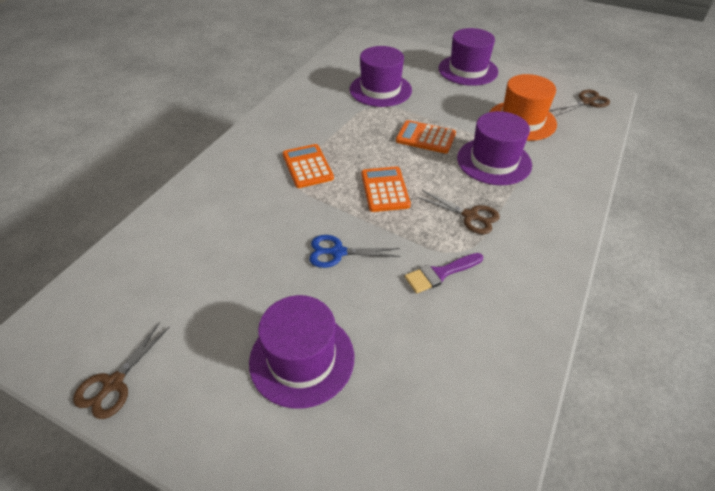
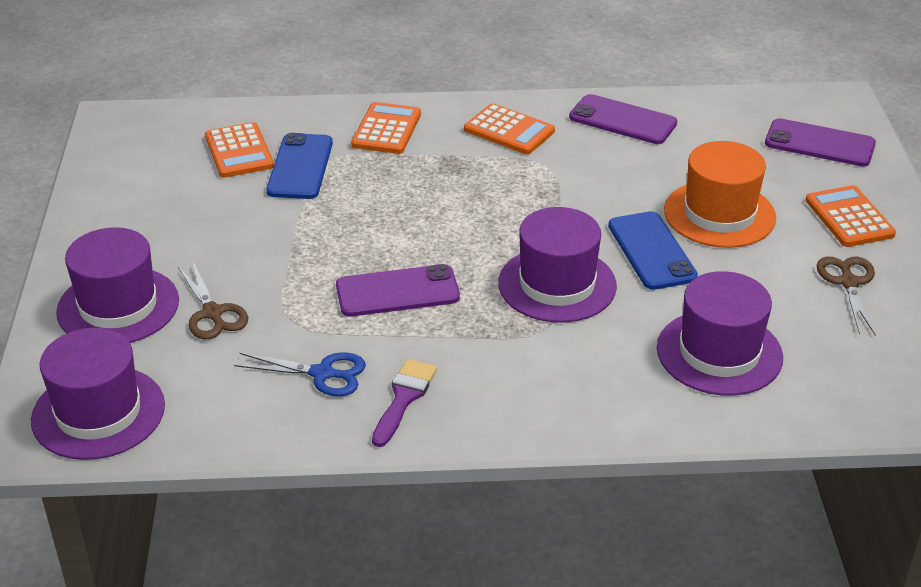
blue phone: none = 0 -> [266,133,333,199] [608,211,698,290] = 2
brown scissors: [73,322,170,419] [417,190,500,234] [550,90,610,116] = 3 -> [178,262,248,340] [817,257,876,336] = 2
orange calculator: [282,144,334,188] [361,166,411,212] [396,120,456,154] = 3 -> [205,122,274,178] [351,102,421,154] [464,103,555,154] [805,185,896,247] = 4
purple phone: none = 0 -> [336,264,460,317] [569,94,677,144] [765,118,876,166] = 3

